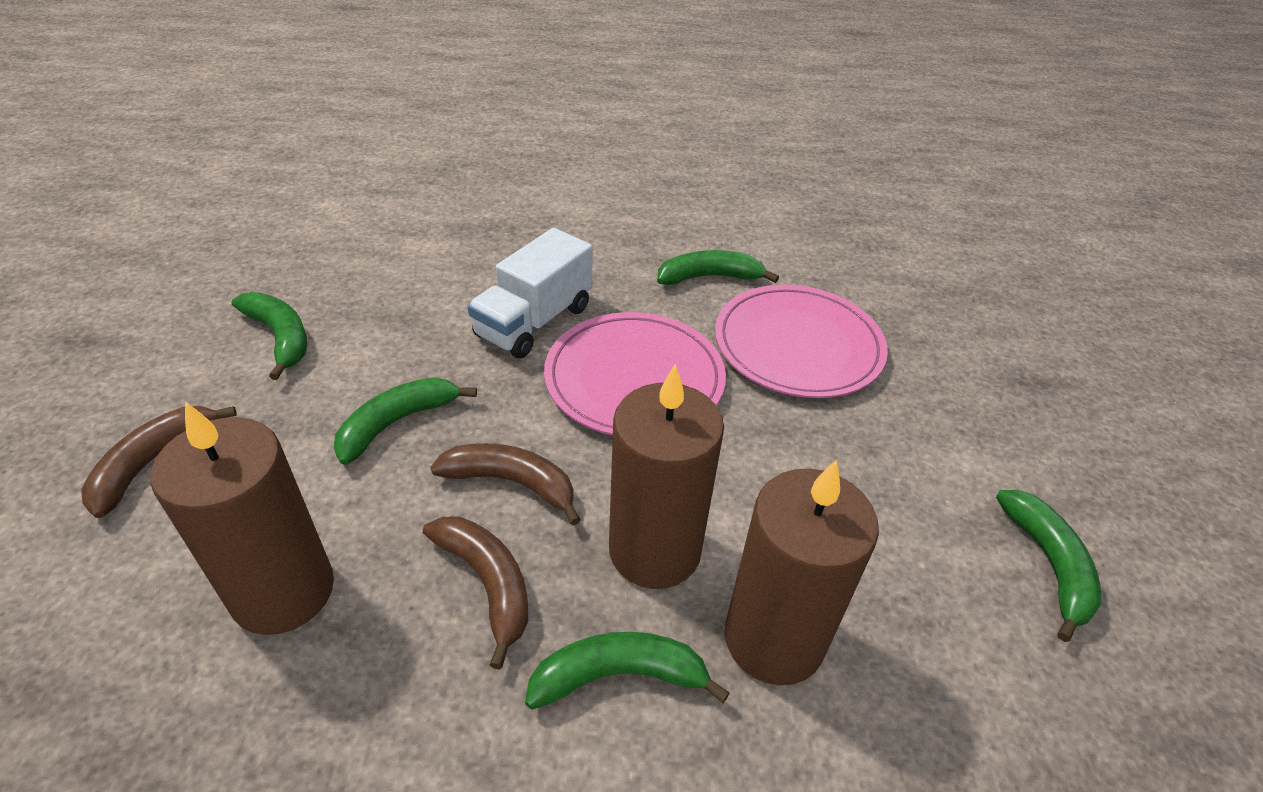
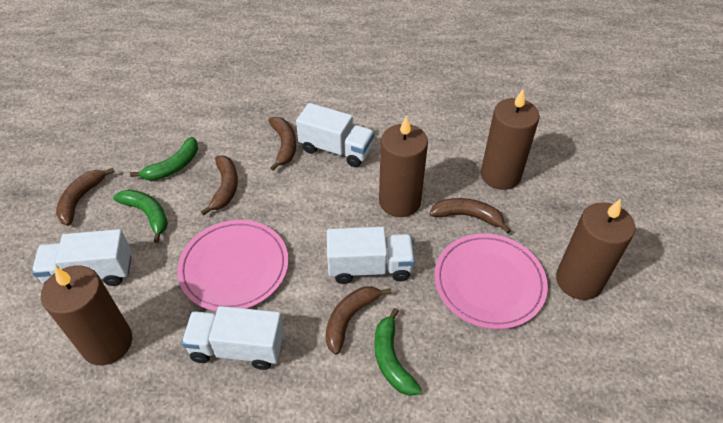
brown banana: [81,406,237,518] [423,516,528,670] [430,443,581,525] = 3 -> [56,168,115,226] [201,156,238,215] [268,117,296,171] [326,286,391,355] [430,198,511,234] = 5
brown candle: [150,402,334,635] [609,364,724,589] [725,460,879,685] = 3 -> [41,266,132,365] [379,116,428,217] [481,89,540,190] [556,199,636,300] = 4
green banana: [232,292,307,380] [334,378,477,465] [525,632,730,710] [657,250,779,285] [996,490,1101,642] = 5 -> [113,190,168,243] [130,137,198,181] [374,308,422,396] = 3
white truck: [468,228,593,358] = 1 -> [32,229,131,286] [181,306,284,370] [296,103,374,167] [327,227,415,284] = 4

